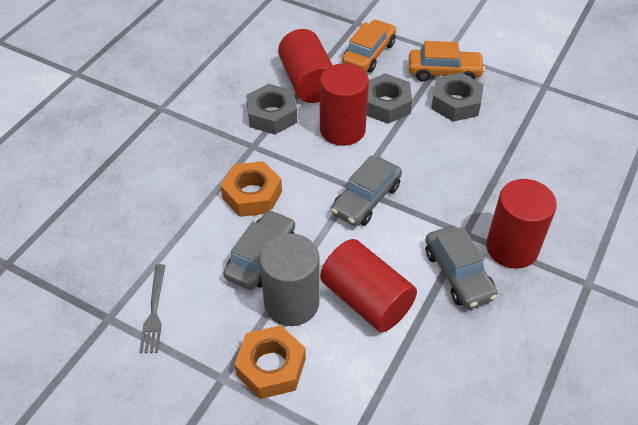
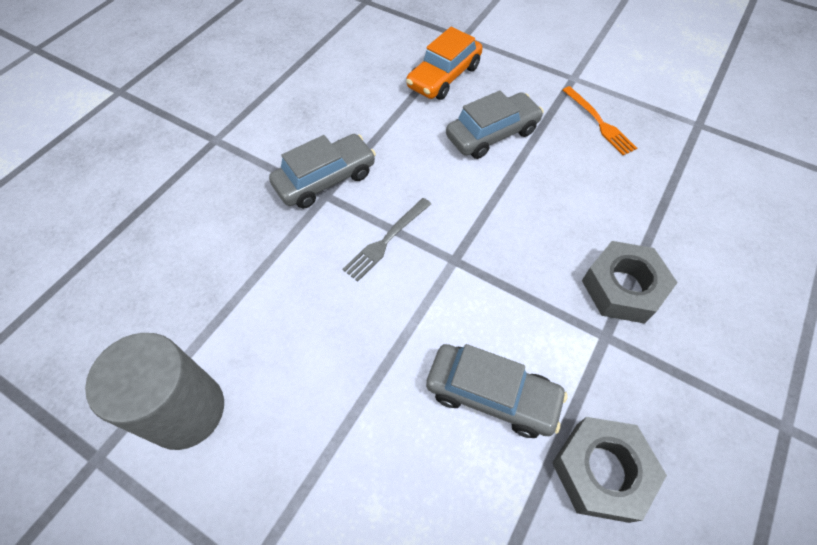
grey nut: [246,84,297,134] [367,73,412,124] [431,72,484,122] = 3 -> [552,417,667,523] [582,241,678,324] = 2
orange car: [342,19,396,72] [409,41,485,81] = 2 -> [406,27,483,100] = 1
orange fork: none = 0 -> [563,86,637,155] = 1
orange nut: [221,161,282,217] [234,325,306,399] = 2 -> none = 0
red cylinder: [278,29,333,103] [320,64,369,146] [320,239,417,332] [486,179,557,269] = 4 -> none = 0

